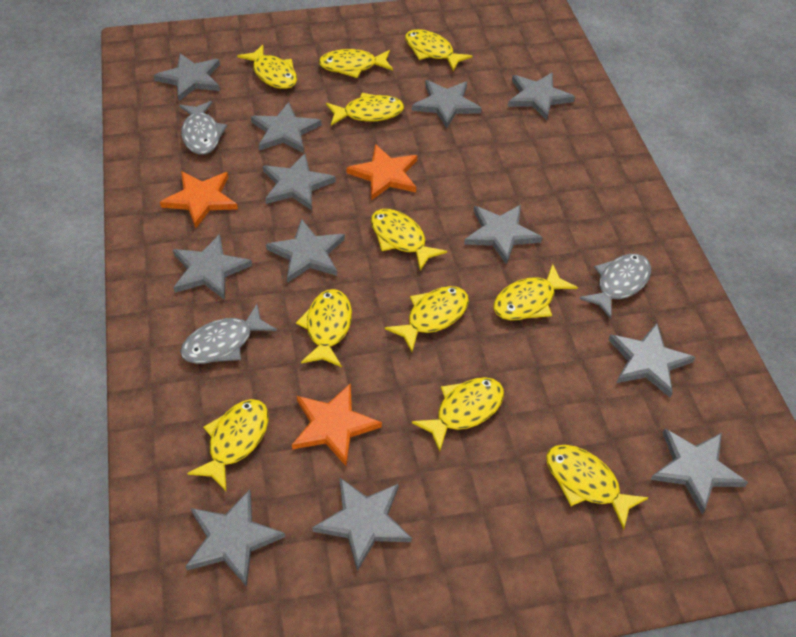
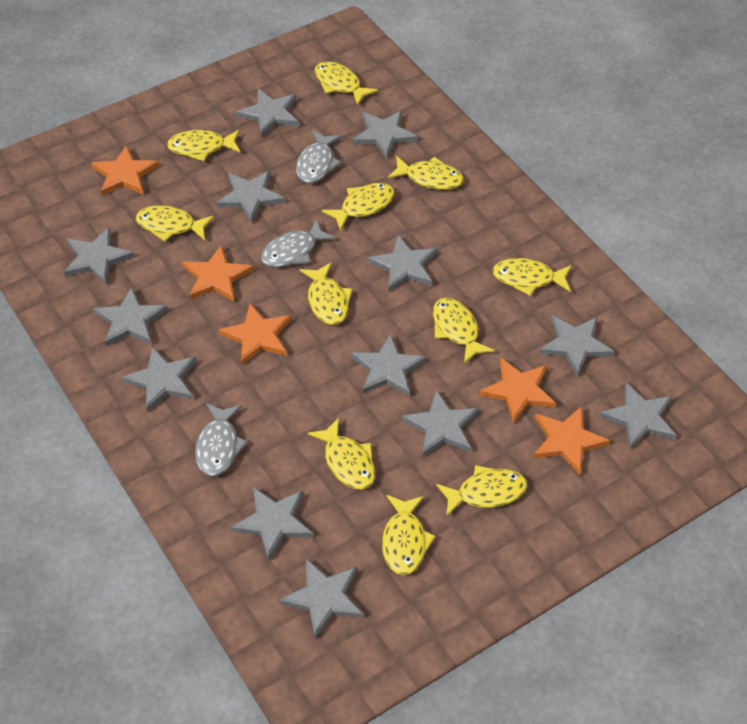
grey star: [154,53,220,101] [173,234,252,300] [185,489,285,587] [251,102,322,153] [263,154,336,210] [266,219,345,282] [312,478,412,571] [412,80,481,129] [464,205,542,265] [508,73,575,120] [608,323,696,397] [651,429,748,514] = 12 -> [64,227,134,285] [94,287,168,346] [122,347,196,412] [216,170,285,223] [231,487,313,561] [236,89,299,138] [279,559,364,639] [351,333,426,397] [352,110,418,159] [368,235,437,291] [402,390,479,456] [539,315,615,377] [599,382,677,450] = 13
orange star: [160,171,238,228] [292,383,382,466] [347,144,417,200] = 3 -> [91,145,159,196] [182,245,254,302] [219,303,292,365] [479,358,556,424] [533,406,610,475] = 5

